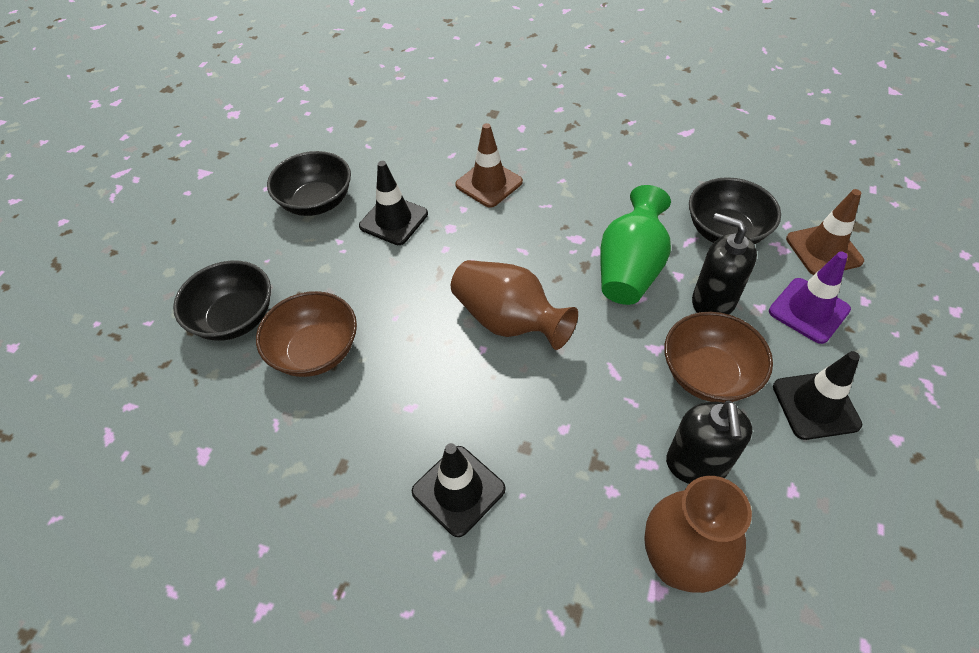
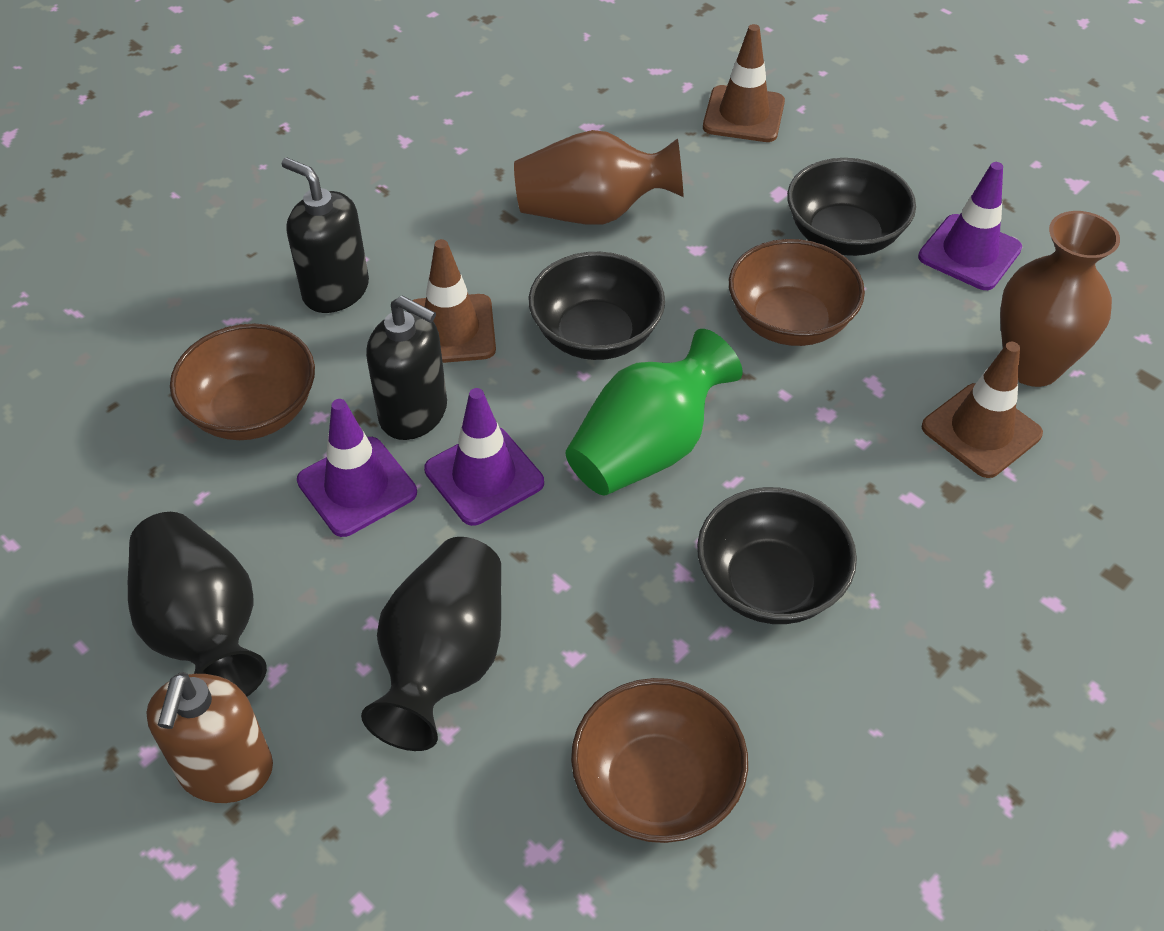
black traffic cone: [359,161,428,245] [412,443,505,537] [773,351,862,440] = 3 -> none = 0
black vase: none = 0 -> [128,512,267,696] [361,537,501,751] = 2
brown bowl: [256,291,357,377] [664,312,773,403] = 2 -> [170,323,315,440] [571,678,748,843] [729,239,865,346] = 3
brown soap dispenser: none = 0 -> [146,672,273,803] = 1
brown traffic cone: [455,123,523,208] [786,189,864,275] = 2 -> [406,239,496,363] [703,24,785,142] [922,342,1043,478] = 3
purple traffic cone: [769,252,851,344] = 1 -> [297,399,417,537] [424,388,544,526] [918,162,1022,290] = 3

